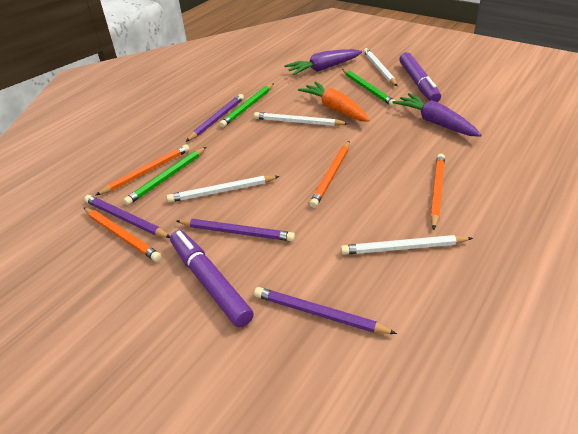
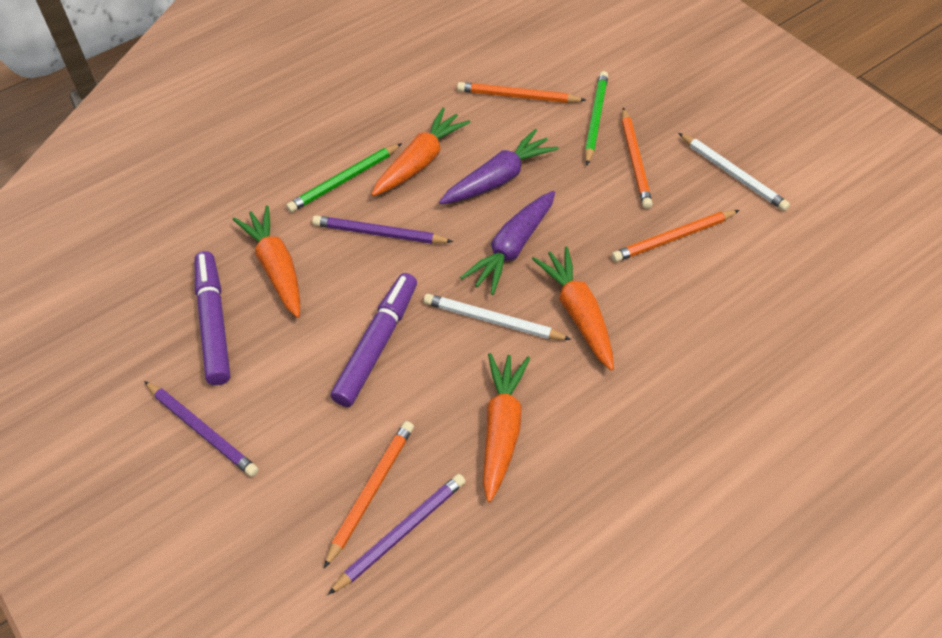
green pencil: [123,147,206,205] [219,83,274,127] [342,69,396,107] = 3 -> [286,143,402,212] [585,71,608,165] = 2
orange carrot: [298,81,370,122] = 1 -> [233,205,300,318] [371,108,471,196] [483,353,530,502] [532,246,614,371] = 4
purple pencil: [84,195,170,238] [176,219,295,241] [186,94,244,142] [254,287,397,334] = 4 -> [144,381,259,477] [312,215,453,244] [328,474,466,595] = 3
white pencil: [167,176,280,203] [254,112,349,126] [341,235,473,255] [364,48,397,86] = 4 -> [424,294,572,340] [679,133,790,211] = 2

